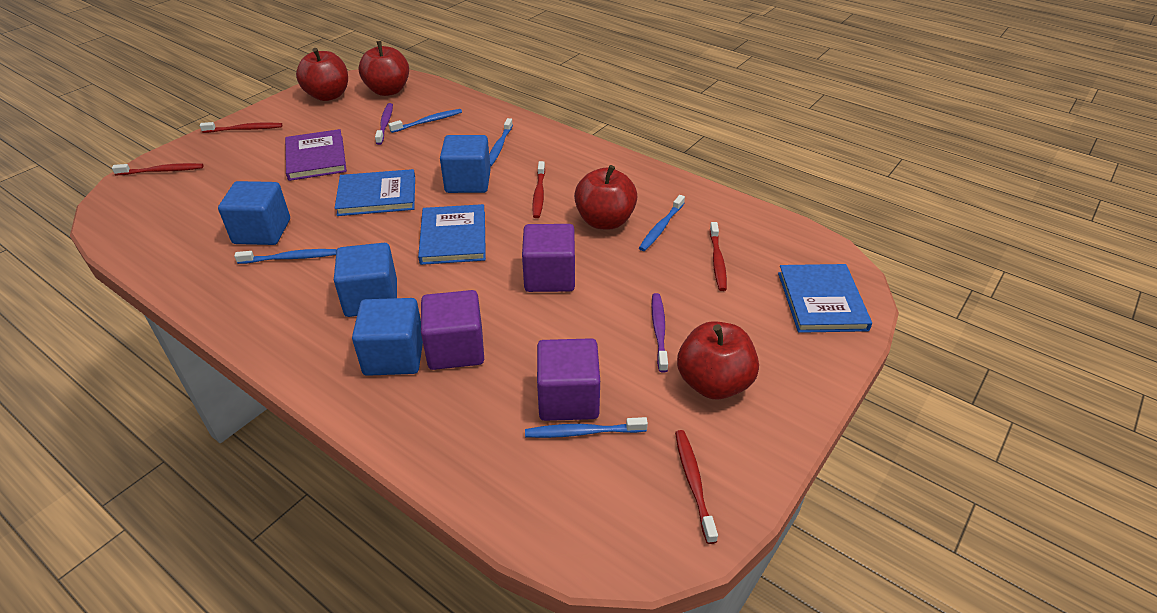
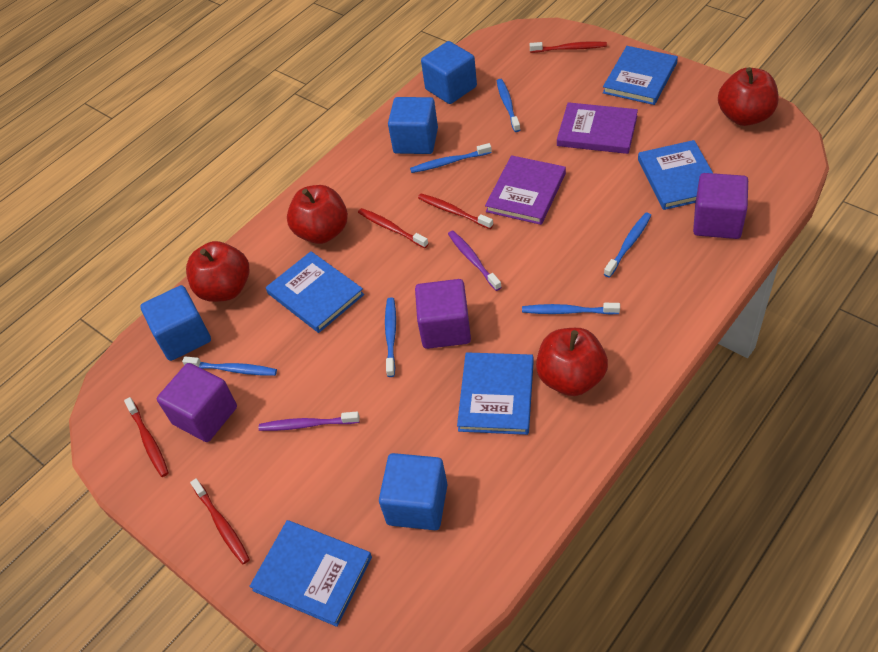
blue book: [335,169,415,216] [418,204,486,265] [778,264,872,333] = 3 -> [249,520,372,627] [266,251,364,333] [457,352,534,435] [603,46,678,105] [638,140,713,210] = 5
blue toothbrush: [234,249,337,264] [389,109,462,133] [489,118,513,167] [525,417,648,438] [639,195,685,251] = 5 -> [182,356,277,376] [385,297,396,377] [410,143,492,173] [497,79,520,132] [522,303,620,315] [604,212,652,278] = 6
purple book: [285,129,347,181] = 1 -> [485,155,566,225] [557,102,638,154] = 2

